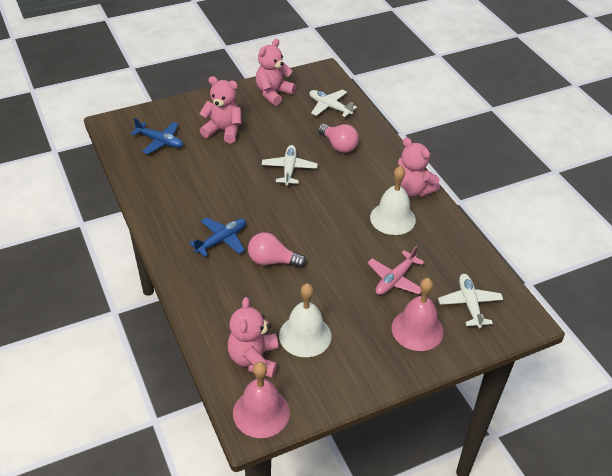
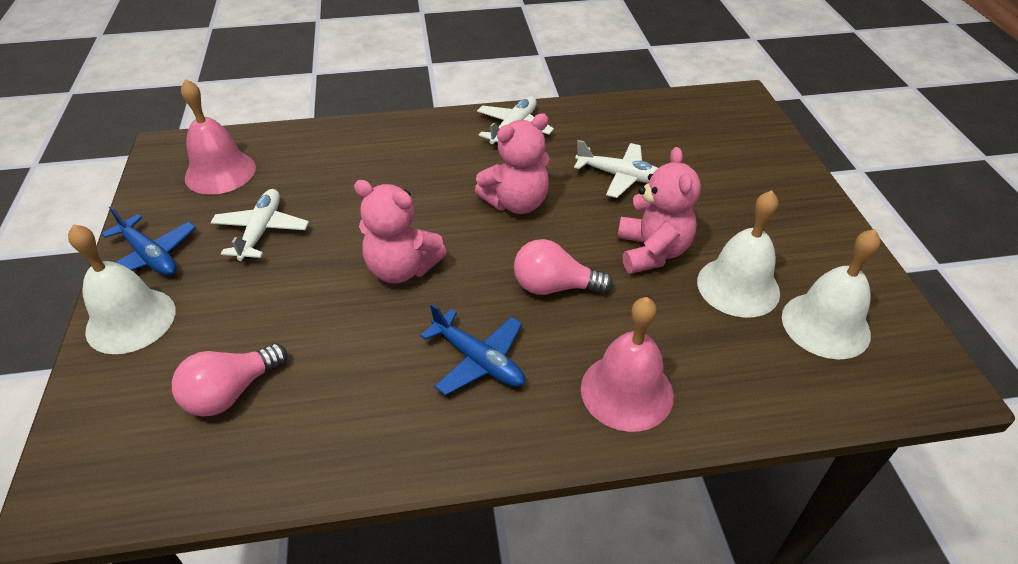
pink plane: [367,245,425,295] = 1 -> none = 0
pink teddy bear: [199,76,242,144] [228,297,278,378] [256,39,296,106] [398,138,440,197] = 4 -> [354,180,447,283] [475,113,550,214] [617,147,701,274] = 3
white bell: [279,284,332,357] [370,166,416,235] = 2 -> [68,224,175,354] [697,190,780,318] [782,229,881,359] = 3

